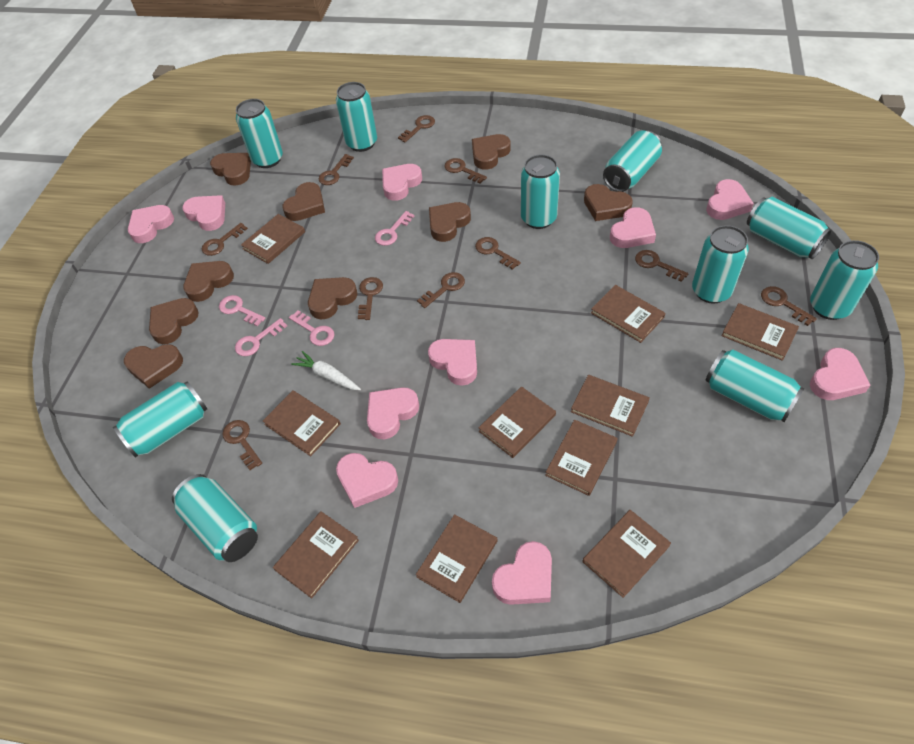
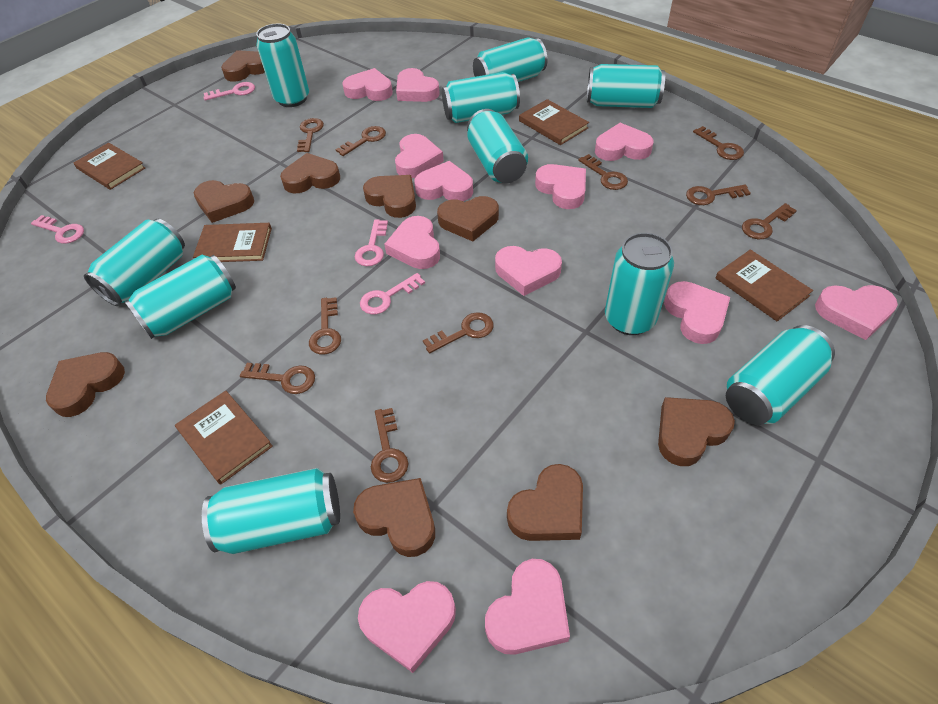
brown book: [241,214,305,264] [263,390,341,456] [273,511,359,598] [416,514,497,603] [478,386,556,458] [545,420,617,496] [571,375,650,437] [583,510,671,598] [591,285,665,343] [721,303,799,361] = 10 -> [73,143,145,190] [175,390,273,485] [193,223,272,262] [519,99,589,145] [716,249,813,321] = 5
pink heart: [128,205,174,243] [182,195,225,231] [336,453,398,508] [367,387,419,439] [382,164,422,201] [428,339,477,386] [492,541,552,605] [610,207,656,248] [706,179,754,220] [810,348,871,400] = 10 -> [342,68,393,101] [358,581,456,673] [384,216,440,269] [395,134,444,178] [396,68,440,102] [414,161,473,201] [485,559,570,655] [495,246,562,296] [535,164,586,209] [595,123,653,161] [664,281,730,344] [815,285,898,340] = 12
white carrot: [291,351,361,390] = 1 -> none = 0

